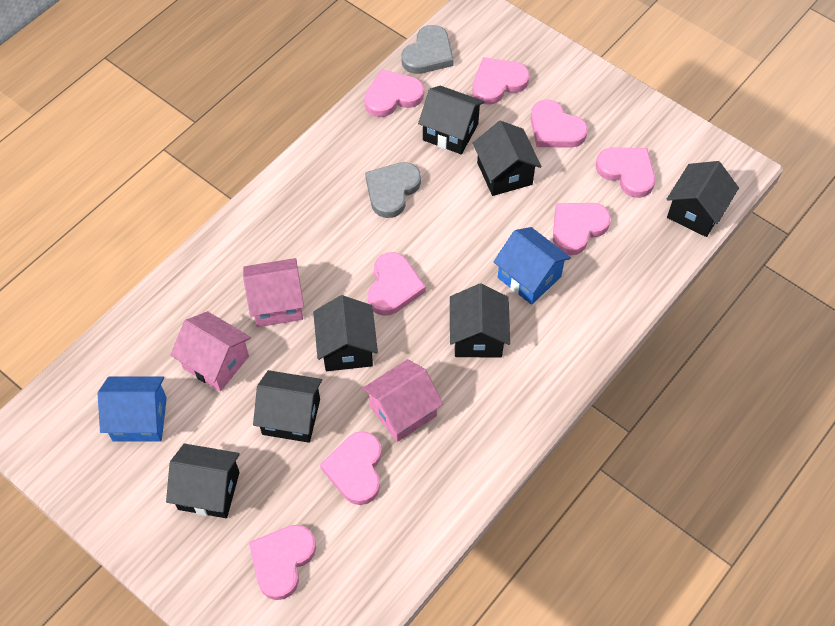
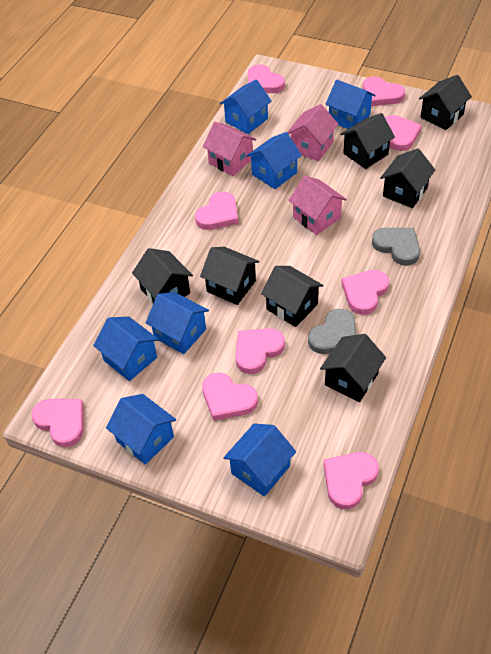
blue house: [98,376,167,442] [494,227,571,305] = 2 -> [93,317,159,381] [106,394,176,465] [146,292,209,354] [220,79,272,134] [224,423,296,497] [247,132,302,189] [325,80,376,129] = 7
pink heart: [249,525,316,600] [320,431,382,505] [364,69,424,117] [368,252,426,316] [472,57,529,105] [530,99,588,148] [553,203,611,255] [595,148,655,198] = 8 -> [31,399,83,447] [195,191,238,230] [202,372,258,421] [235,328,285,374] [248,64,285,93] [324,452,379,509] [341,270,389,315] [362,76,405,106] [385,115,422,151] = 9

